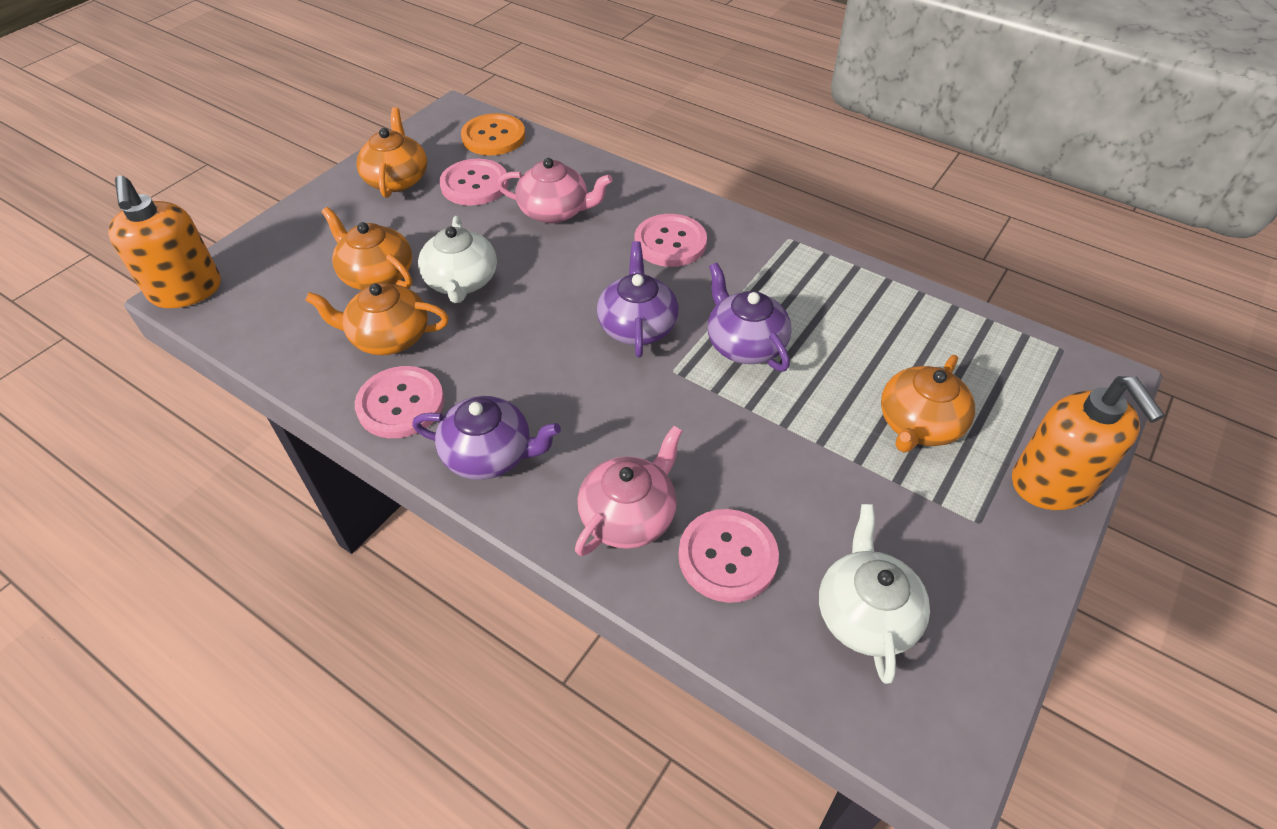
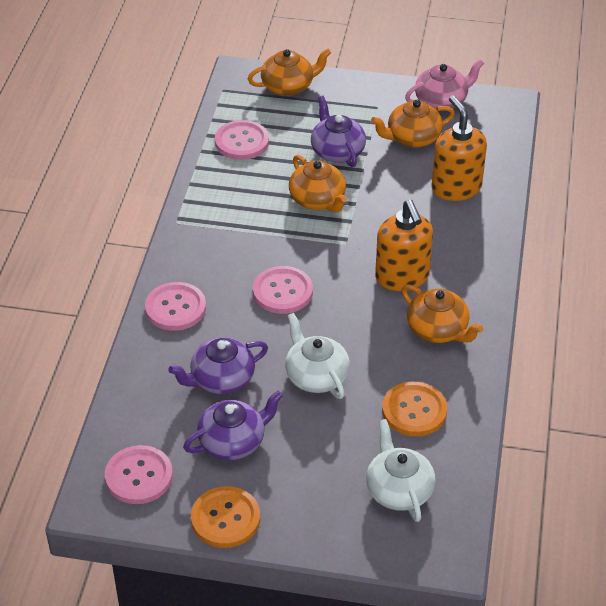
orange button: [461,113,525,155] = 1 -> [191,486,260,548] [382,381,447,436] = 2
pink teapot: [497,158,613,223] [575,426,682,556] = 2 -> [405,59,484,111] = 1

